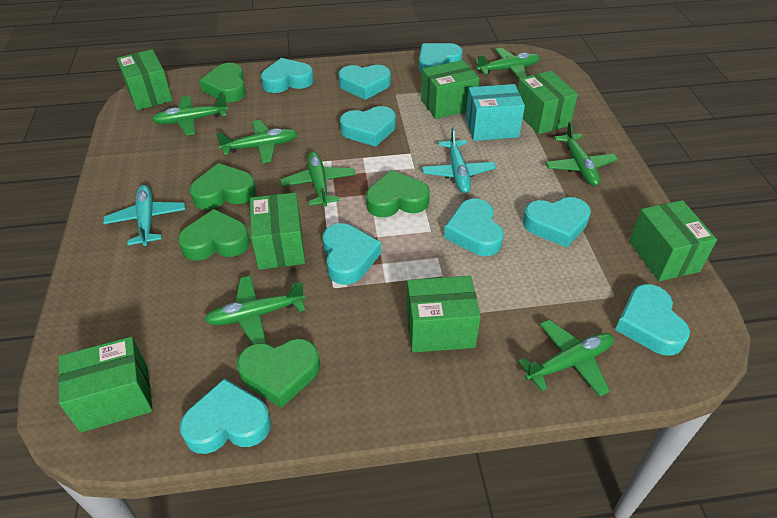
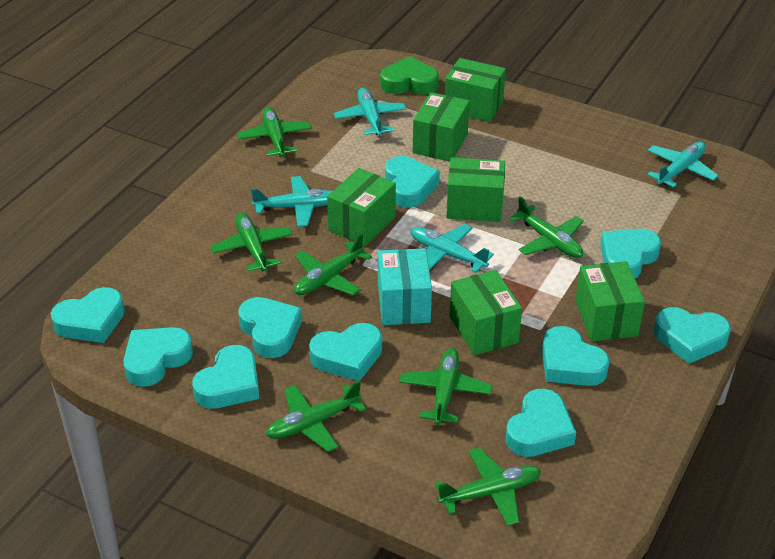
green box: [58,337,153,432] [117,49,173,110] [250,193,305,270] [406,276,481,352] [421,60,480,119] [518,71,578,134] [629,200,717,281] = 7 -> [327,168,396,246] [413,92,470,162] [445,58,506,122] [446,157,505,222] [450,270,522,355] [575,261,645,341] = 6
green heart: [178,209,250,261] [190,163,256,210] [199,63,246,102] [237,339,320,408] [366,170,430,217] = 5 -> [380,56,439,95] = 1
turquoise heart: [180,378,271,454] [261,58,314,93] [323,223,381,285] [338,65,391,100] [340,106,396,147] [419,43,463,74] [444,199,504,256] [523,197,591,248] [615,284,690,355] = 9 -> [51,287,125,343] [123,327,193,387] [192,345,259,409] [238,297,302,358] [309,323,382,381] [385,156,440,208] [505,389,576,457] [542,326,610,386] [600,228,661,278] [654,307,731,364] = 10
turquoise plane: [103,185,185,246] [422,127,496,193] = 2 -> [251,176,332,227] [334,88,406,136] [411,224,494,273] [647,142,719,187] = 4

